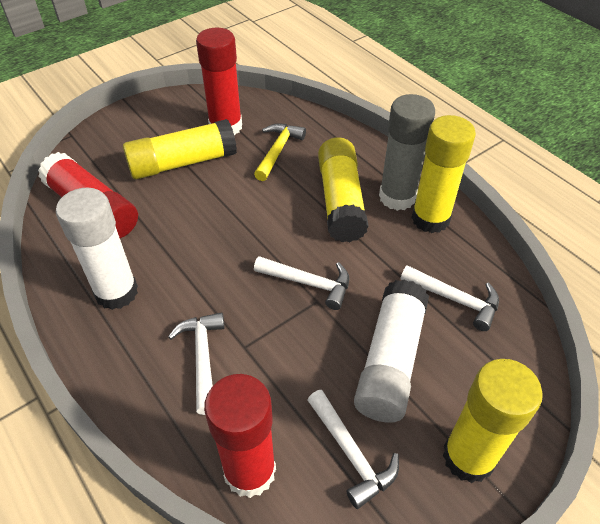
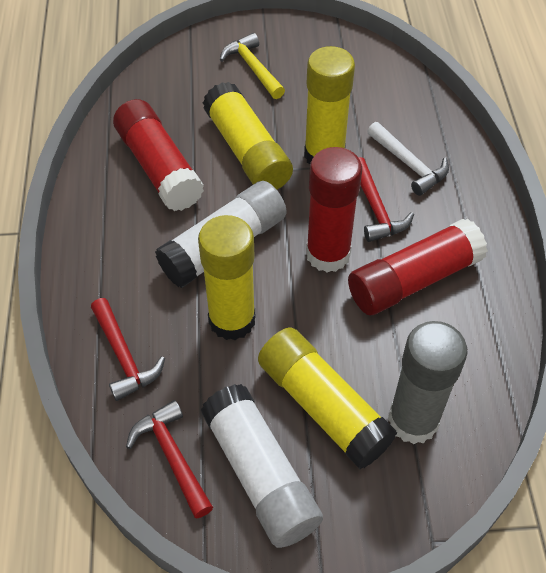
red hammer: none = 0 -> [91,298,165,401] [126,400,213,518] [358,157,414,242] = 3
white hammer: [168,312,225,415] [254,256,349,310] [307,390,399,509] [400,265,499,331] = 4 -> [367,122,449,196] = 1

